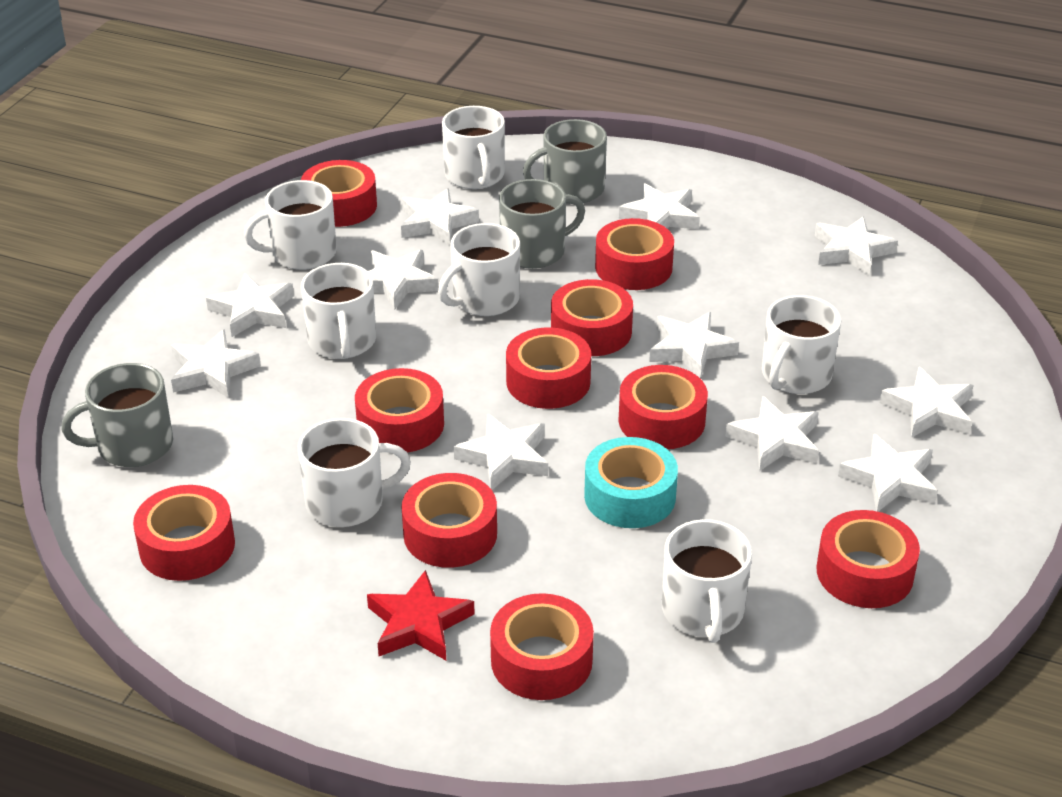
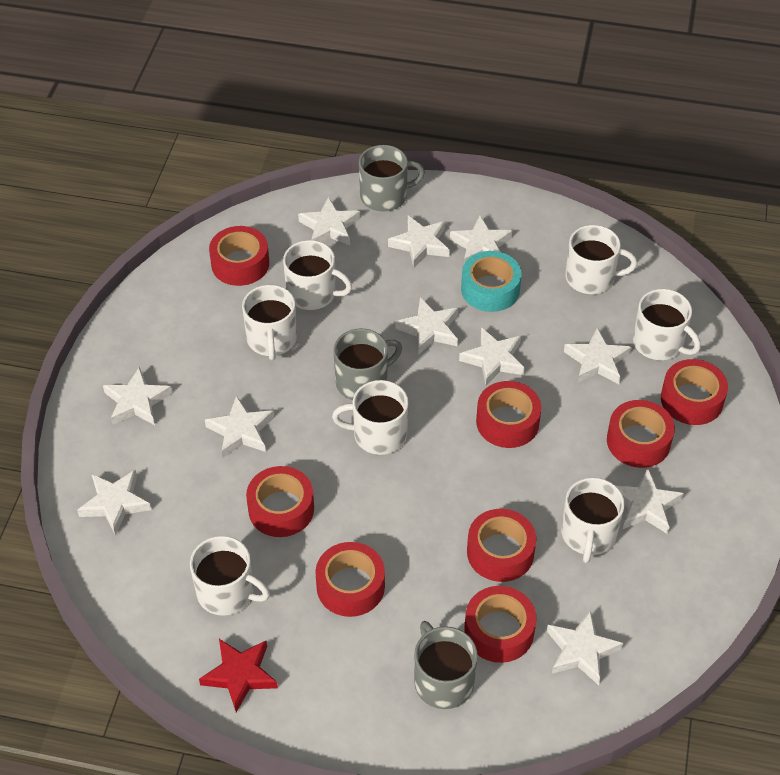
red tape: [133,485,235,581] [301,160,377,227] [355,368,444,453] [401,473,497,568] [490,593,594,700] [506,327,591,409] [551,279,633,356] [595,218,674,290] [618,365,708,449] [817,510,920,608] = 10 -> [209,226,269,286] [246,466,314,537] [316,542,385,617] [464,586,536,663] [467,509,536,582] [476,381,542,448] [607,400,675,468] [661,359,728,425] = 8

